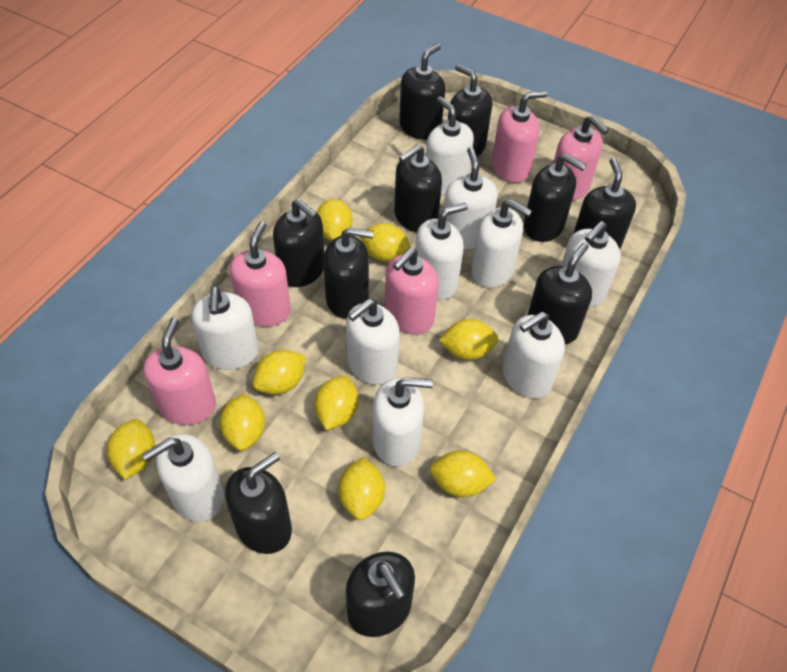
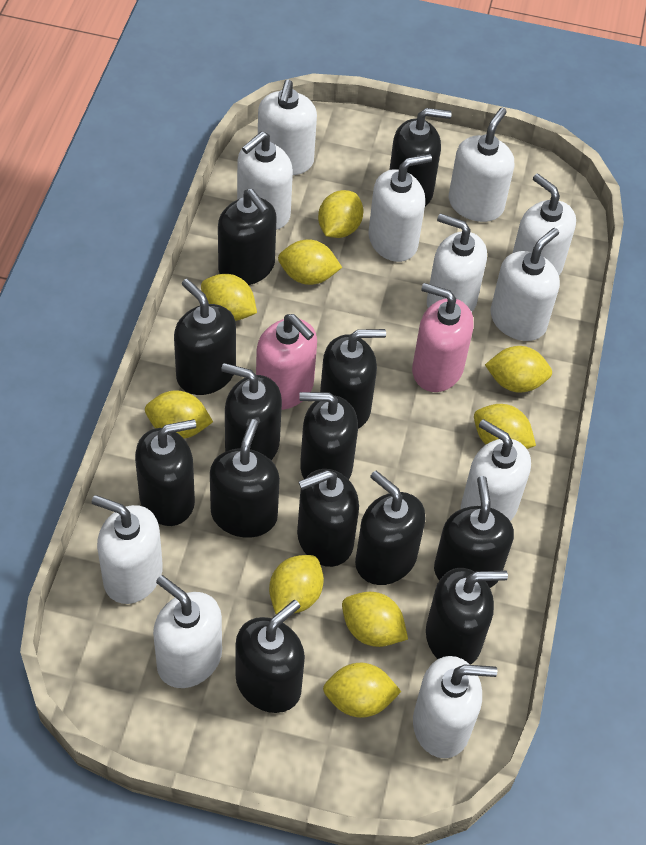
black soap dispenser: [225,452,292,554] [273,199,325,287] [323,227,374,319] [346,552,415,637] [394,145,442,232] [399,43,445,140] [448,64,492,156] [524,154,586,242] [528,243,592,344] [573,158,636,249] = 10 -> [135,419,196,526] [174,279,236,395] [210,419,280,538] [218,189,277,285] [221,363,282,460] [235,600,305,713] [297,469,359,567] [299,392,358,480] [320,329,386,429] [355,471,426,585] [389,108,452,207] [426,568,508,665] [434,476,514,588] = 13
pink soap dispenser: [143,318,216,425] [230,222,291,327] [385,248,439,334] [492,90,547,183] [553,115,609,201] = 5 -> [256,314,317,410] [412,283,474,392] = 2
white soap dispenser: [142,434,224,522] [192,286,259,370] [346,299,400,385] [373,377,433,467] [415,203,468,300] [426,96,474,196] [444,147,498,249] [471,199,532,288] [503,312,565,398] [561,221,621,307] = 10 -> [91,495,163,604] [153,575,222,688] [237,131,293,230] [258,80,317,175] [369,154,432,262] [413,656,497,758] [427,213,487,312] [449,107,514,222] [461,419,531,521] [491,228,560,341] [513,174,576,275] = 11

